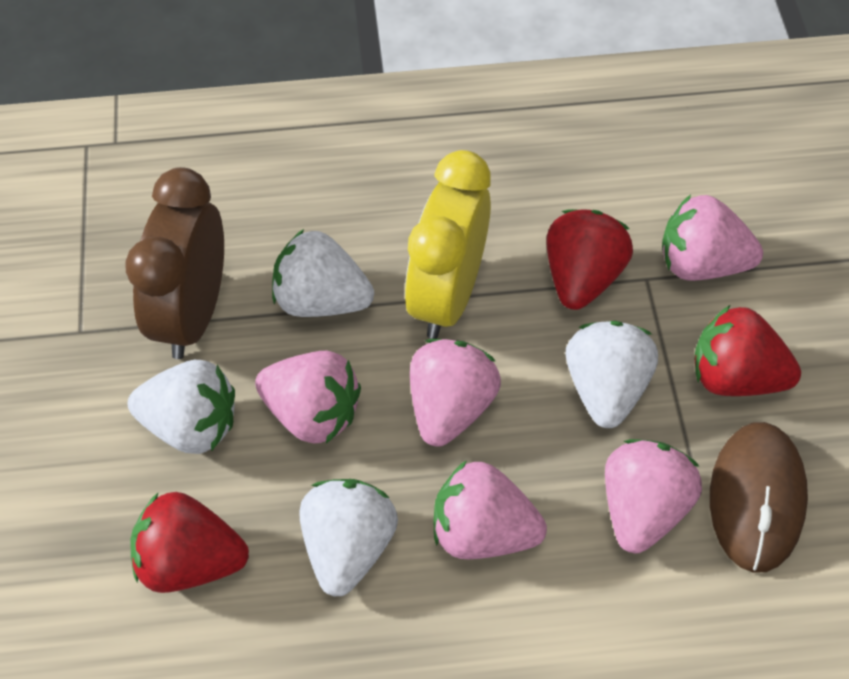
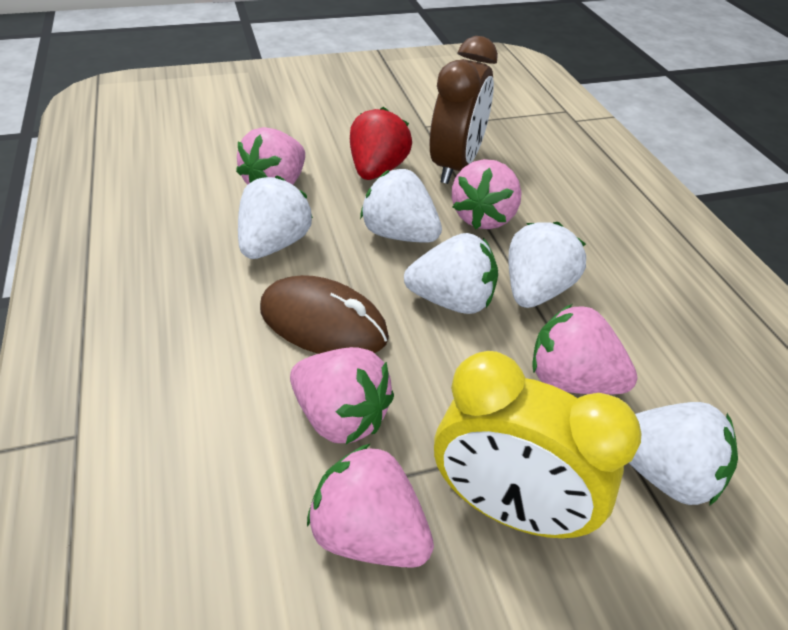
red strawberry: [130,492,249,593] [546,209,633,310] [694,305,801,396] = 3 -> [350,107,412,180] = 1
white strawberry: [128,360,235,454] [272,229,374,317] [299,479,398,597] [565,321,658,428] = 4 -> [238,176,313,259] [360,169,442,243] [404,233,498,314] [508,222,586,308] [629,402,738,506] = 5

